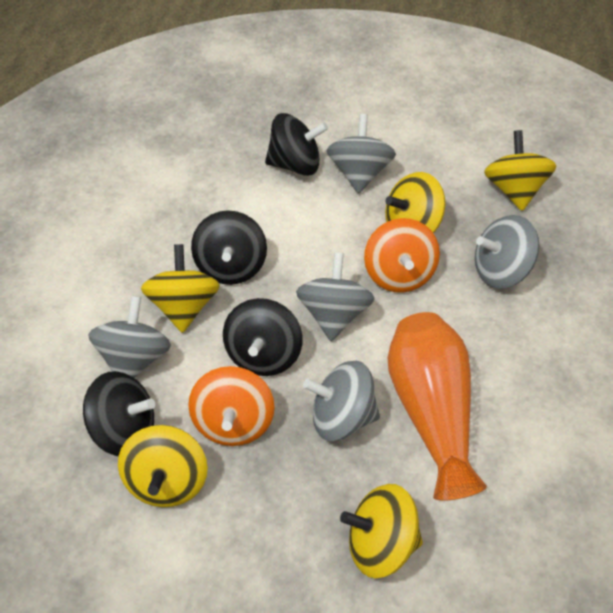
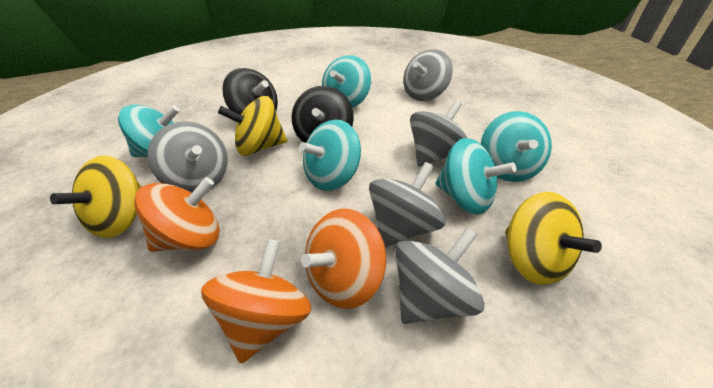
black spinning top: [83,371,155,456] [191,210,267,285] [223,298,303,376] [265,113,328,176] = 4 -> [222,68,278,115] [292,86,354,143] = 2
orange spinning top: [188,366,275,446] [364,218,440,293] = 2 -> [134,177,220,252] [201,239,311,363] [301,209,386,309] = 3
orange vase: [387,312,487,501] = 1 -> none = 0
turquoise spinning top: none = 0 -> [118,105,180,157] [299,119,361,191] [322,55,371,108] [436,138,516,215] [481,111,552,182] = 5
yellow spinning top: [118,425,208,507] [141,244,220,333] [340,484,423,578] [385,172,446,234] [484,130,557,211] = 5 -> [50,155,142,238] [218,96,287,156] [505,192,602,285] = 3

